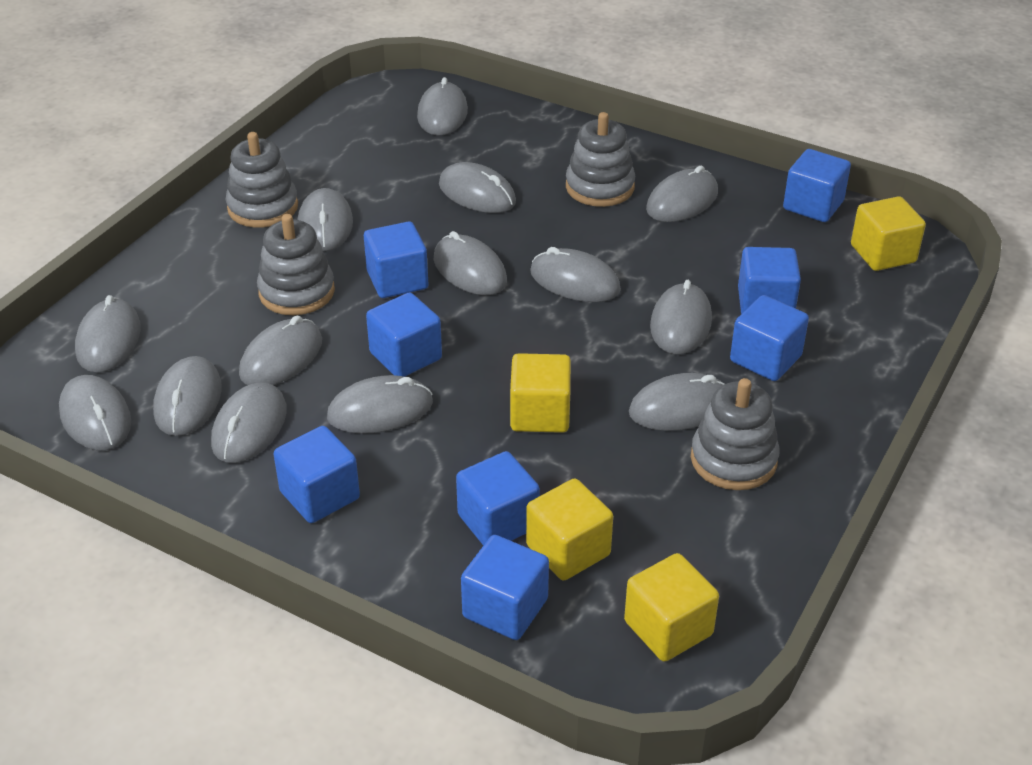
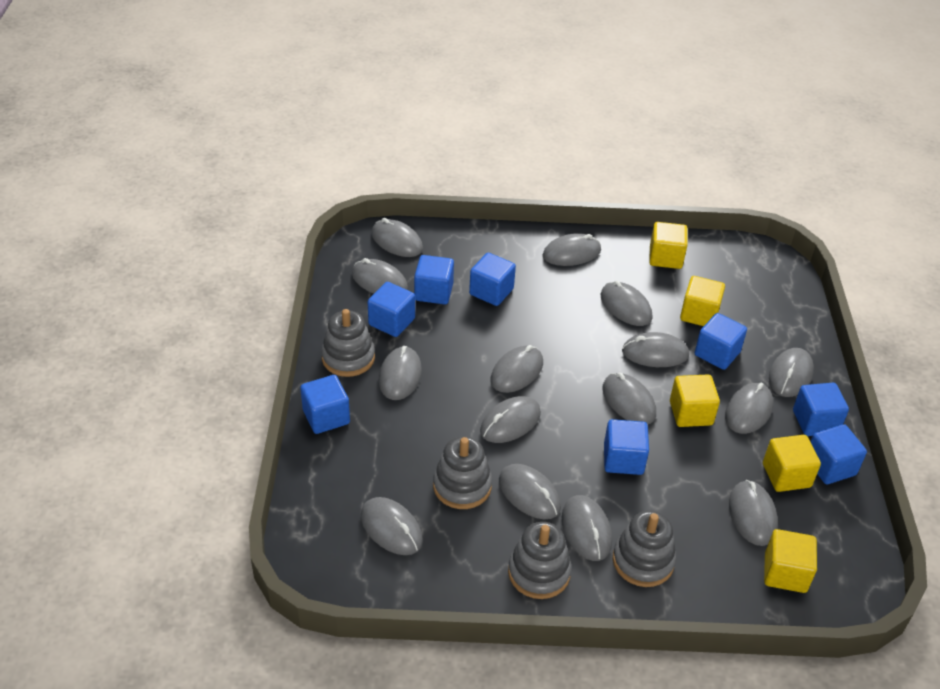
grey mouse: [59,375,131,450] [75,295,141,373] [153,356,222,436] [211,382,287,463] [239,316,322,385] [298,188,353,251] [327,375,433,434] [417,77,468,136] [434,231,507,295] [439,162,516,213] [530,247,621,302] [629,373,724,431] [646,166,718,222] [650,280,712,354] = 14 -> [352,258,408,294] [361,497,423,555] [372,218,423,257] [379,346,422,400] [480,396,541,443] [491,345,543,393] [499,464,561,519] [543,233,601,266] [562,495,612,561] [601,280,652,326] [602,372,656,424] [622,332,689,367] [725,383,773,434] [729,480,778,546] [769,348,814,397] = 15
yellow cube: [510,353,571,433] [526,478,613,580] [624,553,719,662] [851,196,926,271] = 4 -> [649,222,687,269] [670,375,720,427] [680,276,725,326] [763,435,821,492] [764,529,817,593] = 5

